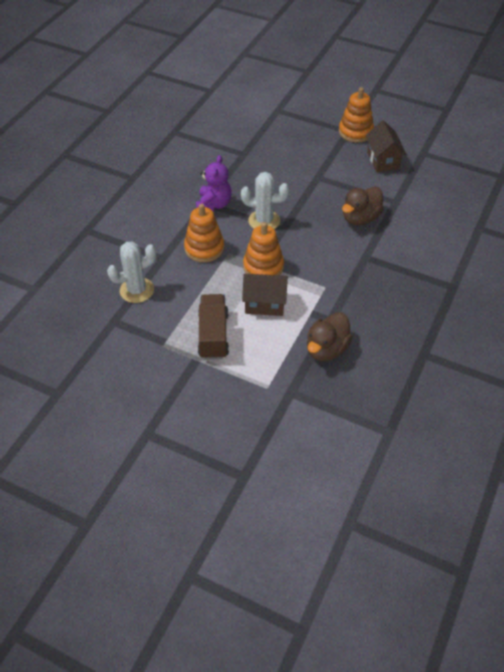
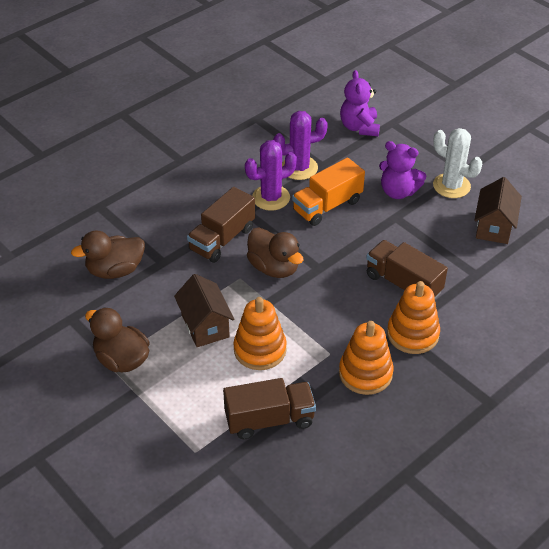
brown duck: [307,312,353,361] [342,187,384,226] = 2 -> [71,230,145,279] [85,307,150,373] [247,228,303,278] = 3
brown truck: [198,294,229,360] = 1 -> [187,187,255,263] [223,378,316,439] [366,240,448,298] = 3
orange truck: none = 0 -> [292,157,365,226] = 1
purple cactus: none = 0 -> [245,140,297,211] [273,111,328,180] = 2
purple teddy bear: [196,155,232,212] = 1 -> [340,70,380,136] [379,141,426,199] = 2
white cactus: [107,241,157,303] [241,172,289,229] = 2 -> [433,128,482,198] = 1

